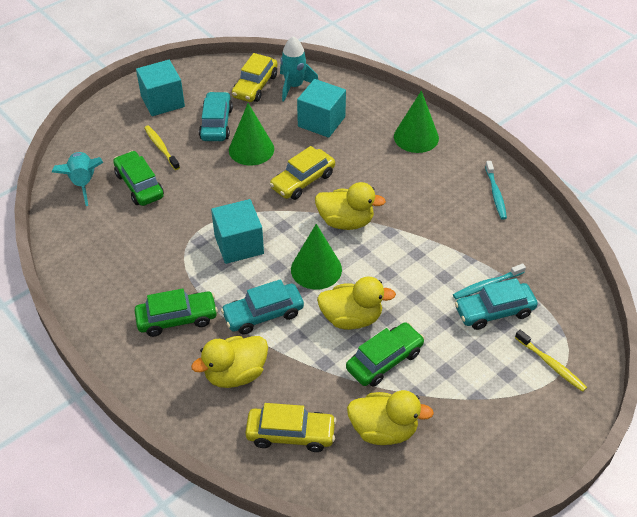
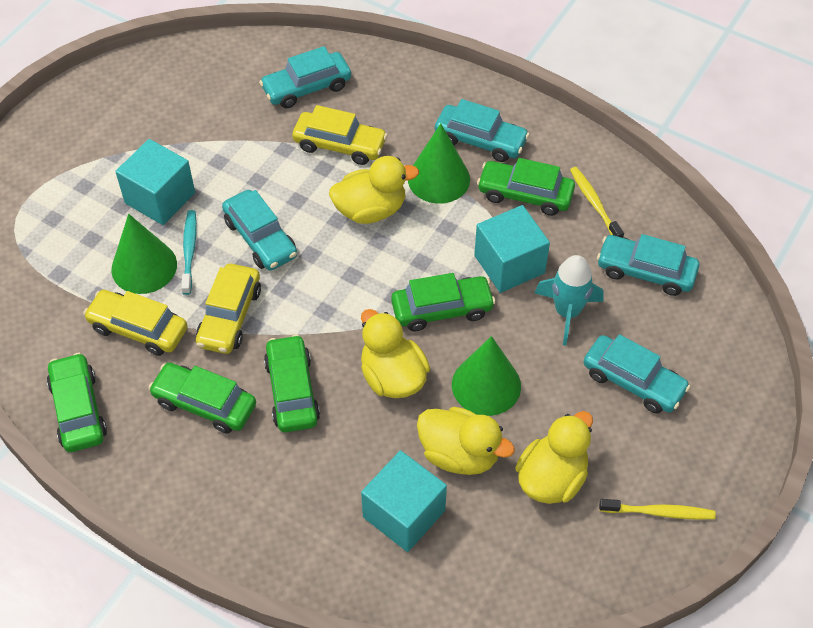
green car: [113,151,164,206] [135,289,218,337] [346,322,425,387] = 3 -> [47,353,107,452] [148,363,256,434] [264,334,320,432] [391,273,496,332] [477,158,575,216] = 5
turquoise car: [199,92,233,141] [221,279,304,335] [455,278,538,330] = 3 -> [222,190,297,271] [259,46,351,108] [435,99,530,162] [584,334,691,414] [597,234,699,296] = 5
turquoise rocket: [52,152,103,206] [280,36,318,101] = 2 -> [535,255,604,346] = 1
turquoise toothbrush: [453,263,526,299] [485,161,507,220] = 2 -> [181,210,197,295] = 1

